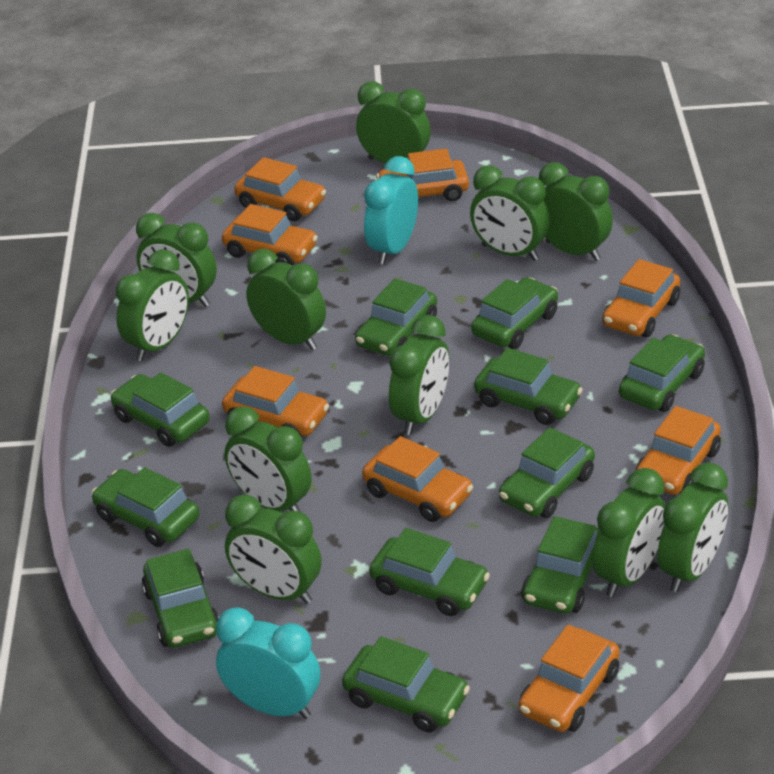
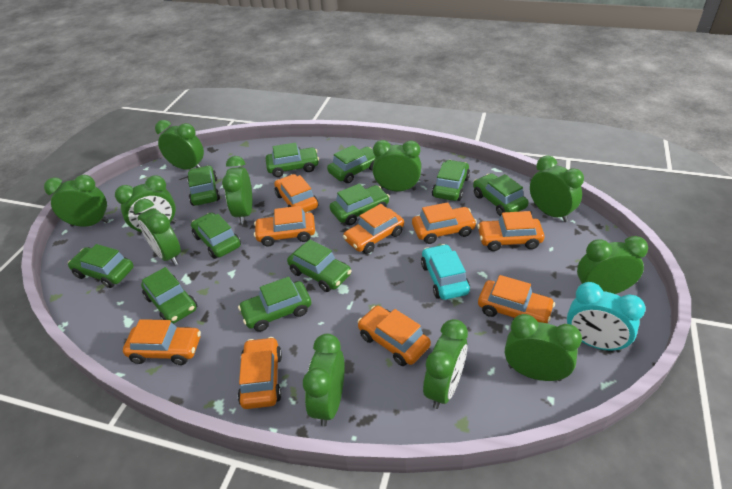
orange car: [222,204,318,265] [222,366,329,437] [234,157,326,221] [362,436,473,522] [376,149,469,201] [519,625,620,732] [602,259,680,338] [635,406,721,495] = 8 -> [123,319,201,365] [238,337,282,409] [254,206,315,247] [274,174,318,213] [343,204,404,254] [357,306,431,366] [412,202,477,244] [477,211,545,251] [478,275,555,323] = 9
turquoise car: none = 0 -> [421,244,470,300] = 1
turquoise clock: [216,607,320,719] [364,156,418,265] = 2 -> [567,282,646,352] = 1

